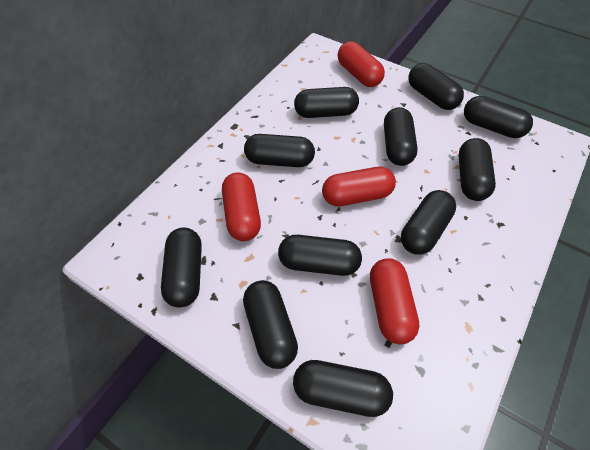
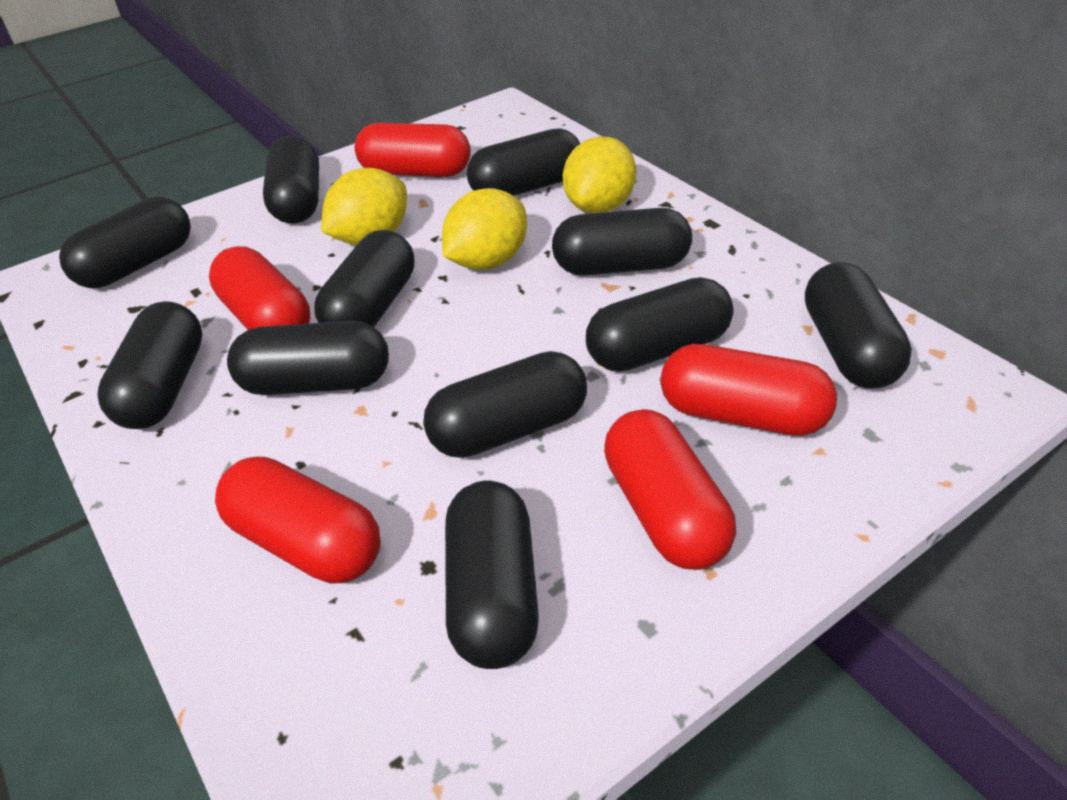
red capsule: [222,172,261,241] [322,167,396,207] [338,41,385,87] [370,258,419,344] = 4 -> [209,246,310,330] [215,457,381,584] [355,123,471,177] [604,409,736,570] [660,344,837,436] = 5
yellow lemon: none = 0 -> [321,168,407,245] [442,188,527,270] [563,137,636,213] = 3

